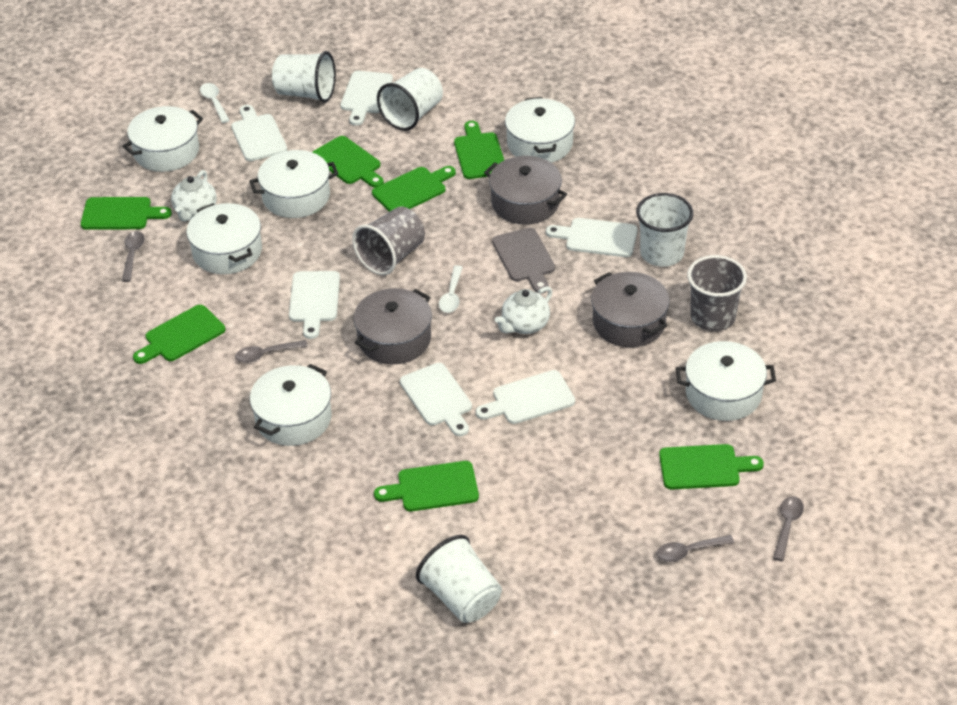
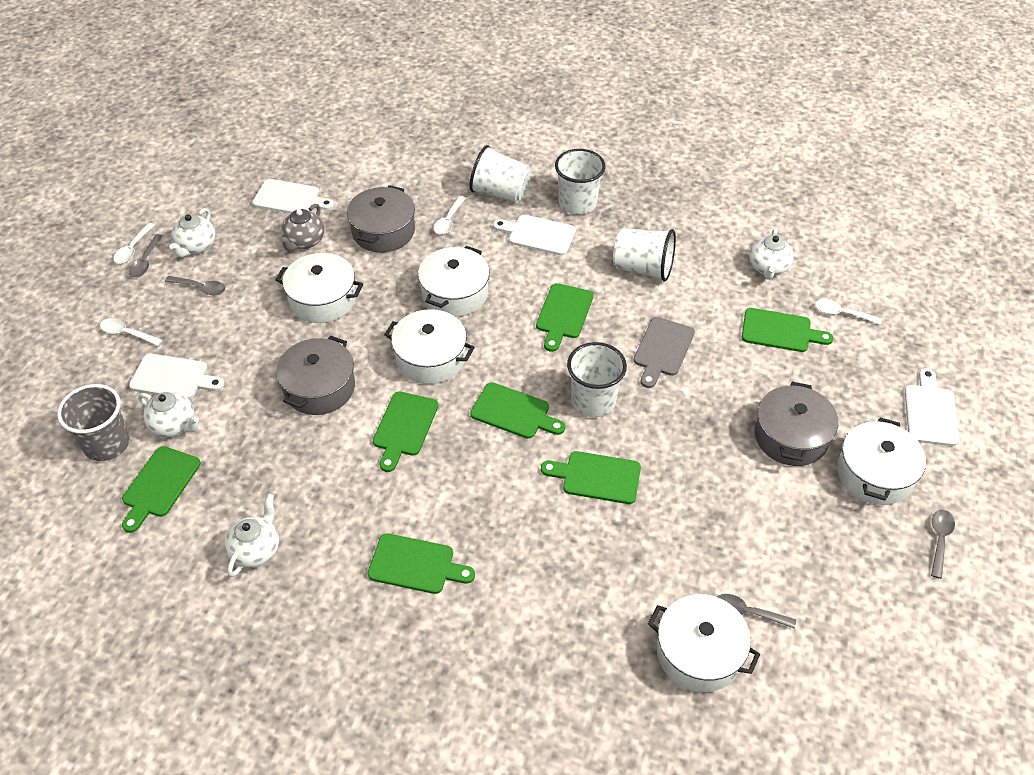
grey cup: [352,207,425,275] [687,255,747,331] = 2 -> [57,384,130,461] = 1
grey teapot: none = 0 -> [279,204,324,251] = 1
white cutting board: [231,105,287,161] [289,271,340,339] [341,71,393,126] [400,363,472,436] [476,370,575,424] [546,218,637,257] = 6 -> [129,353,225,399] [252,179,334,214] [493,215,576,255] [905,368,960,446] = 4
white pot: [123,106,203,172] [186,203,262,274] [249,150,338,218] [250,364,332,446] [505,97,575,163] [676,341,776,421] = 6 -> [276,253,363,323] [384,309,475,384] [418,246,490,317] [648,594,760,692] [837,417,926,505] = 5
white spoon: [200,83,230,123] [439,265,463,313] = 2 -> [100,318,162,346] [113,223,155,264] [434,196,466,235] [815,299,882,325] = 4
white teapot: [171,170,217,222] [495,286,552,334] = 2 -> [138,392,199,437] [169,208,216,257] [224,494,279,577] [749,228,794,280] = 4

